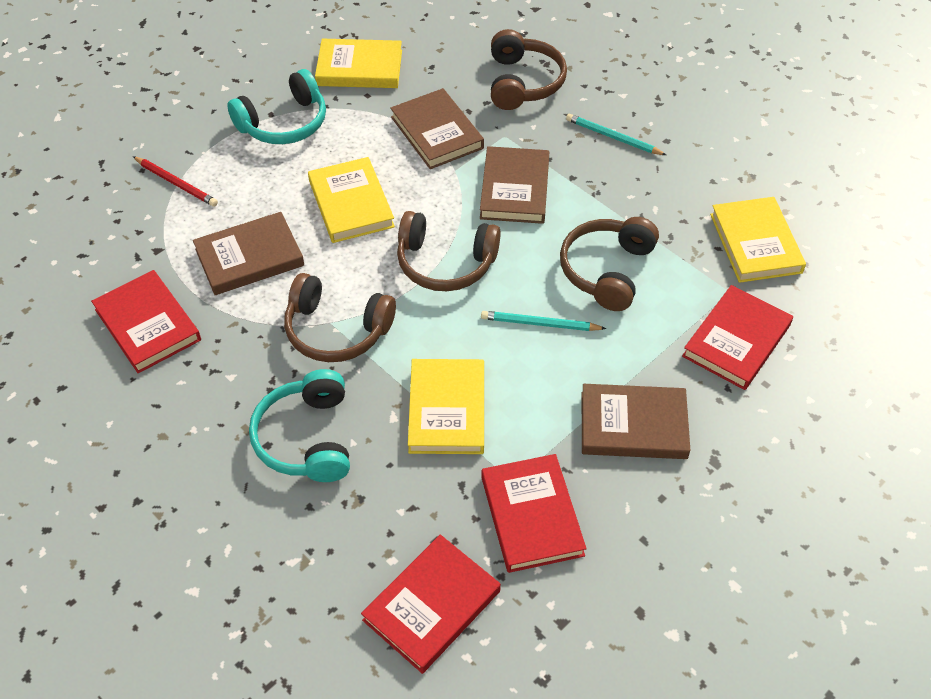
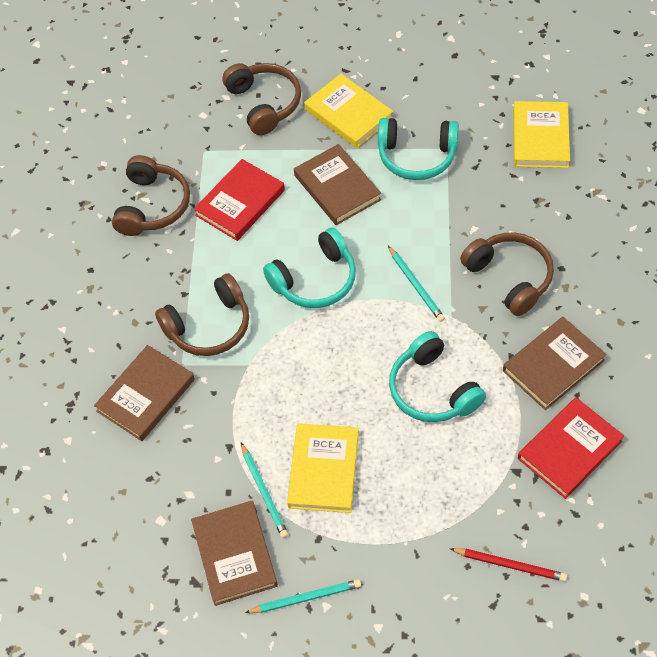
red book: [91,270,201,373] [361,535,501,674] [481,454,587,573] [682,285,793,390] = 4 -> [194,159,285,241] [518,398,624,499] = 2
turquoise headphones: [227,69,326,144] [249,369,350,482] = 2 -> [263,228,356,308] [378,118,459,180] [389,331,486,422] = 3
turquoise pencil: [481,311,607,331] [566,114,666,155] = 2 -> [241,443,288,538] [245,579,361,613] [388,246,445,322] = 3
yellow book: [308,157,395,243] [315,39,402,88] [408,359,484,454] [710,197,806,283] = 4 -> [287,423,359,513] [304,74,393,148] [513,101,570,168] = 3

